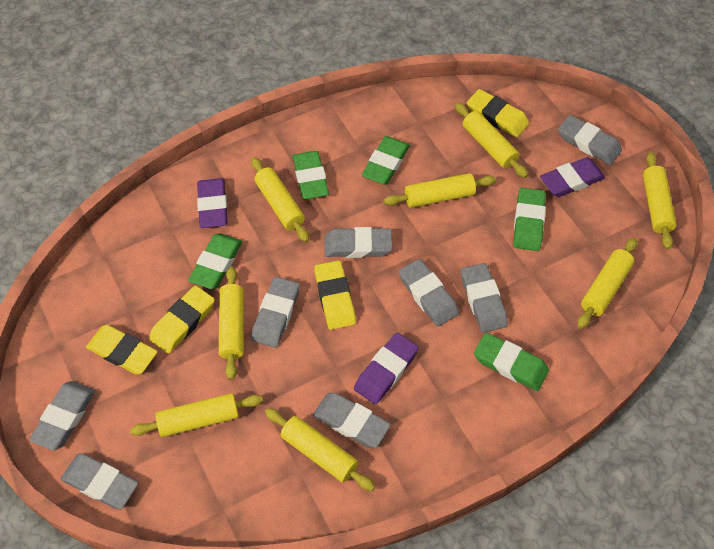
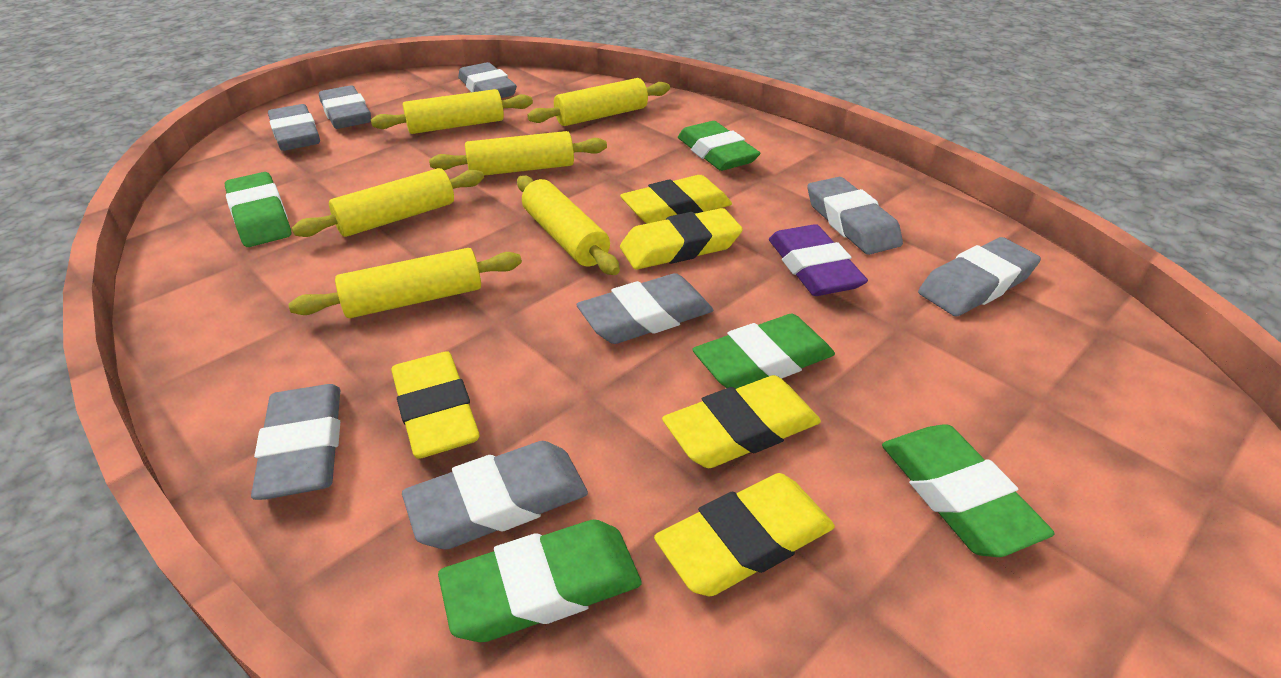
purple eraser: [197,178,228,228] [354,333,419,405] [540,157,605,197] = 3 -> [769,224,868,296] = 1
yellow eraser: [86,325,158,375] [149,285,215,354] [314,260,356,330] [467,89,529,137] = 4 -> [391,351,480,459] [620,175,732,224] [620,208,743,270] [654,473,835,596] [662,375,821,468] = 5
yellow rolling pin: [130,393,263,437] [219,267,244,380] [251,157,309,242] [265,408,375,491] [384,173,496,208] [455,103,528,178] [577,238,637,329] [643,152,677,249] = 8 -> [288,248,522,318] [292,168,484,237] [371,89,533,134] [429,131,607,176] [517,175,620,275] [527,78,670,126] = 6

